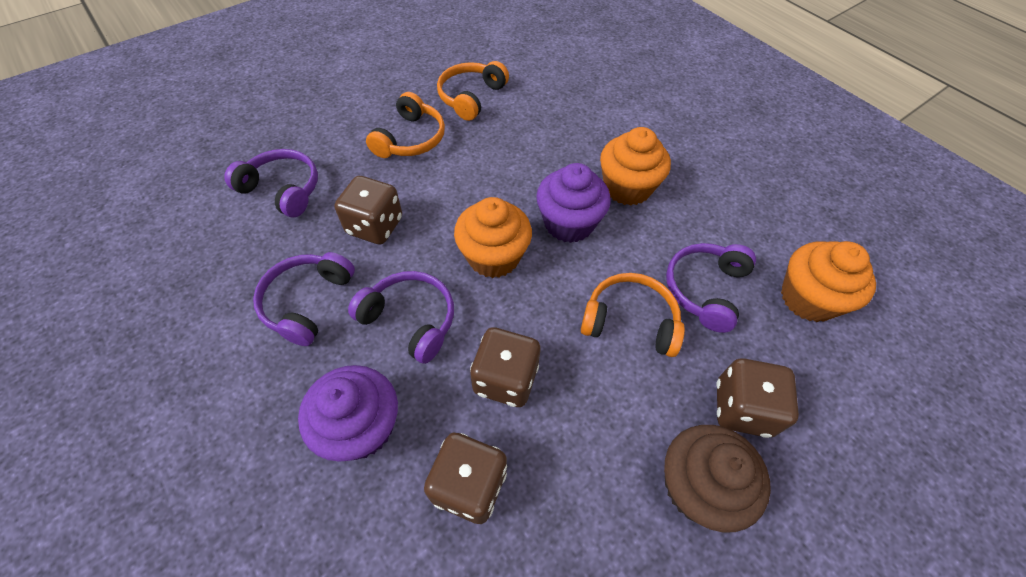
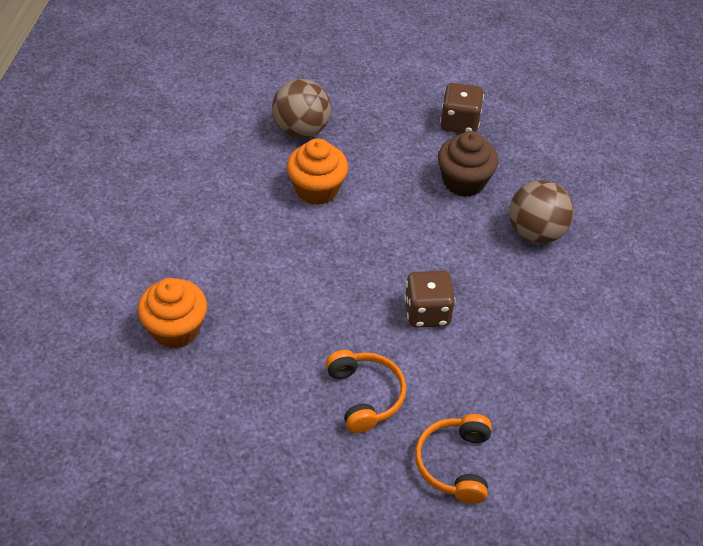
brown ball: none = 0 -> [272,79,331,139] [509,180,574,244] = 2
brown dice: [335,176,402,245] [424,432,507,524] [470,327,540,407] [716,358,799,438] = 4 -> [404,271,455,327] [440,83,484,133] = 2
orange cupcake: [454,197,532,278] [600,127,671,206] [781,241,876,322] = 3 -> [137,278,207,349] [287,138,348,205] = 2
orange headphones: [366,92,445,158] [437,61,509,121] [581,273,685,357] = 3 -> [326,350,406,433] [415,414,492,504] = 2
purple cupcake: [298,365,398,462] [536,163,611,243] = 2 -> none = 0
purple headphones: [224,149,318,217] [253,252,355,346] [348,271,454,364] [666,243,756,333] = 4 -> none = 0

